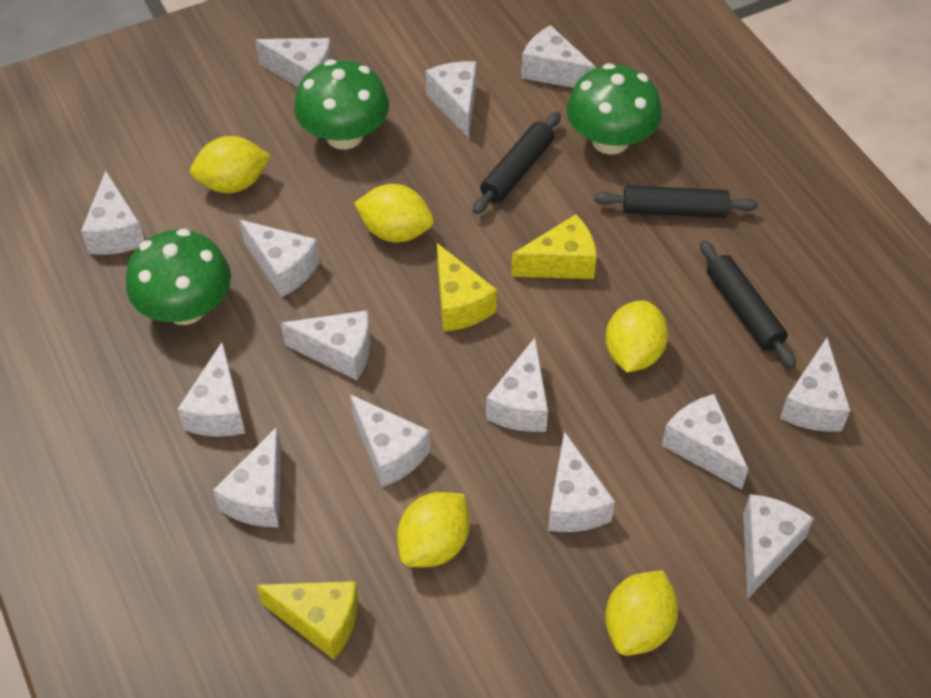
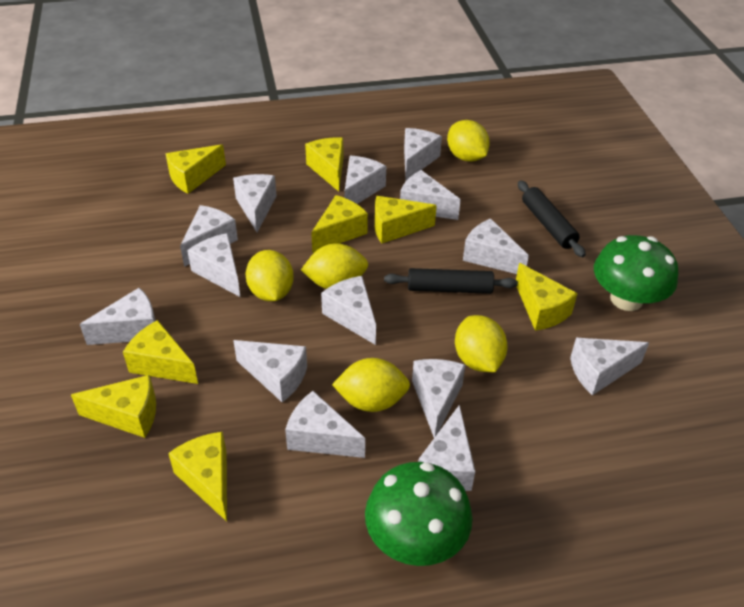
black rolling pin: [472,112,561,214] [594,185,758,218] [700,240,796,368] = 3 -> [384,268,518,294] [518,180,586,257] = 2
green mushroom: [126,229,231,325] [294,59,389,149] [566,63,662,155] = 3 -> [365,462,473,566] [594,235,678,311] = 2
yellow cheese: [256,581,358,660] [437,243,497,332] [511,214,597,279] = 3 -> [71,375,156,438] [123,320,198,384] [166,144,226,194] [168,432,227,521] [305,137,344,192] [311,195,368,253] [375,196,437,244] [516,263,578,331] = 8

